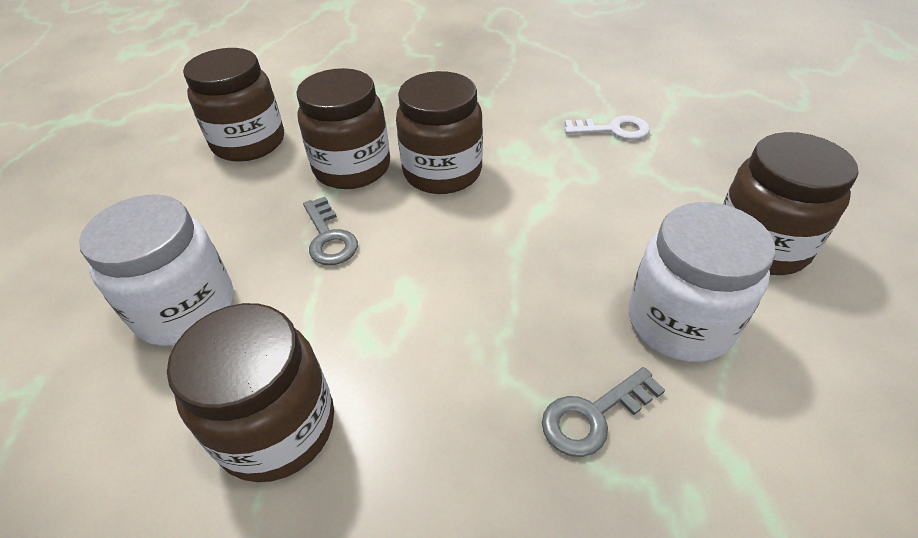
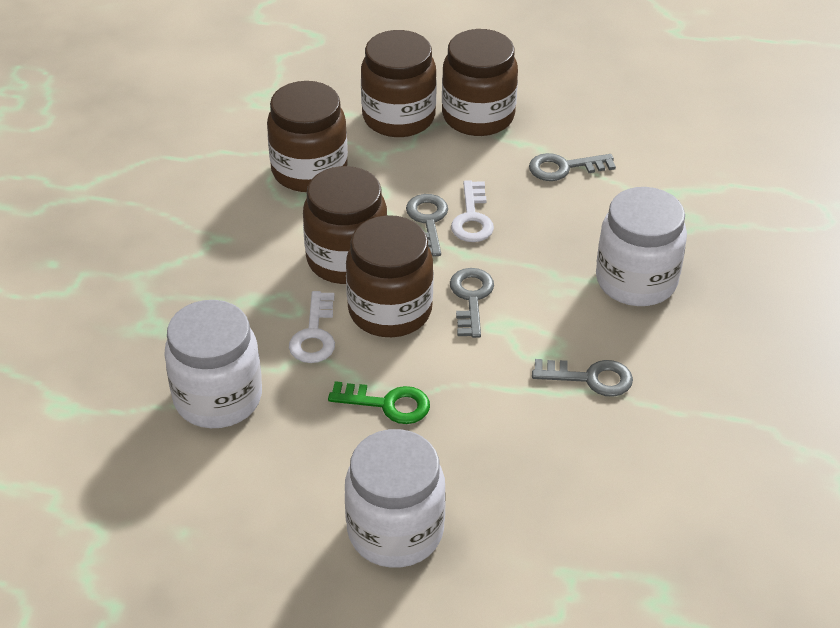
green key: none = 0 -> [328,381,430,424] = 1
grey key: [303,197,358,265] [542,367,665,457] = 2 -> [406,194,448,257] [450,268,494,338] [529,153,616,181] [532,359,633,397] = 4
white jar: [79,195,234,346] [628,202,775,362] = 2 -> [164,300,262,428] [345,429,446,568] [596,187,687,306] = 3
white key: [565,115,650,140] = 1 -> [289,291,335,363] [451,180,494,242] = 2

